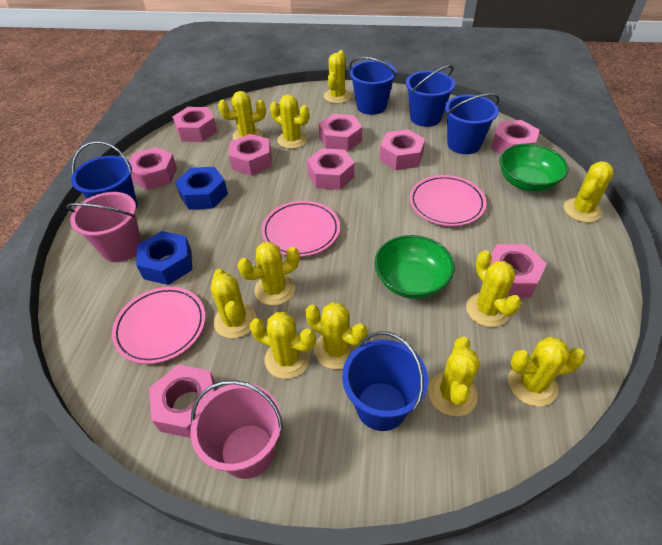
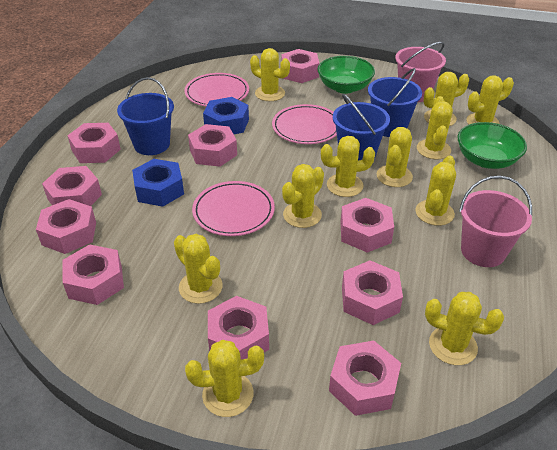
blue bucket: [71,141,137,209] [342,331,428,431] [349,57,397,115] [406,65,455,127] [445,94,500,154] = 5 -> [117,77,174,155] [333,94,390,161] [368,68,422,137] = 3
pink nut: [129,147,177,190] [149,365,217,438] [172,107,217,142] [229,134,271,176] [307,148,354,190] [319,114,362,152] [379,130,425,170] [490,244,547,298] [491,120,540,154] = 9 -> [36,199,96,254] [42,166,102,206] [62,244,124,305] [67,123,121,163] [188,124,237,167] [208,296,269,359] [281,49,319,83] [329,341,401,416] [341,198,394,253] [342,260,403,325] = 10

